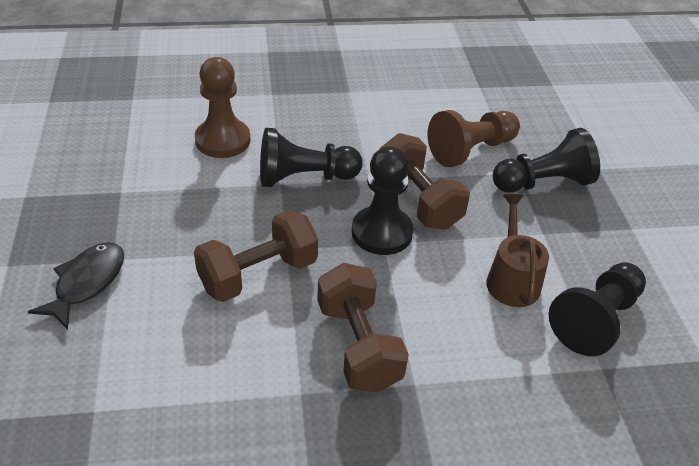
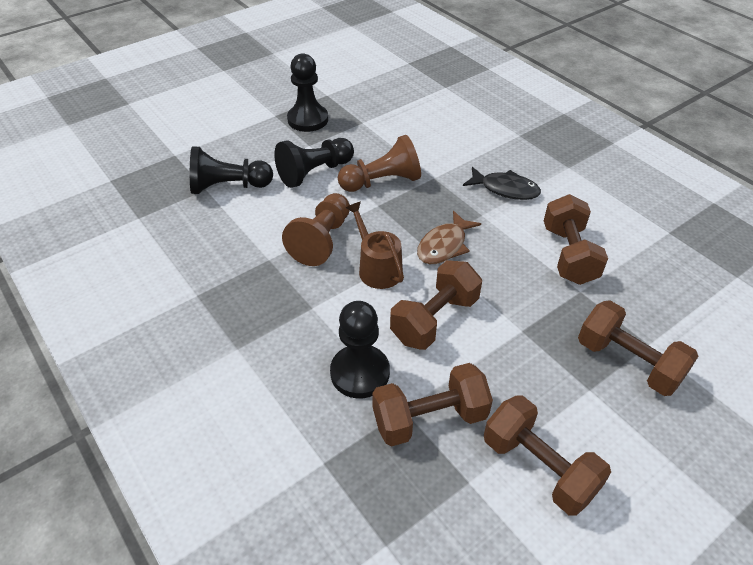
brown dumbbell: [194,210,318,302] [317,263,409,392] [379,133,470,230] = 3 -> [372,363,493,446] [390,260,482,350] [484,395,611,516] [544,194,608,285] [578,300,698,396] = 5
brown fish: none = 0 -> [417,211,481,264] = 1

